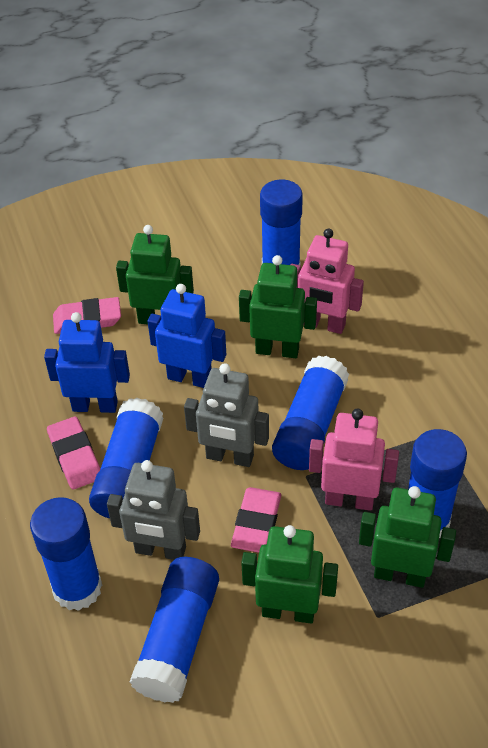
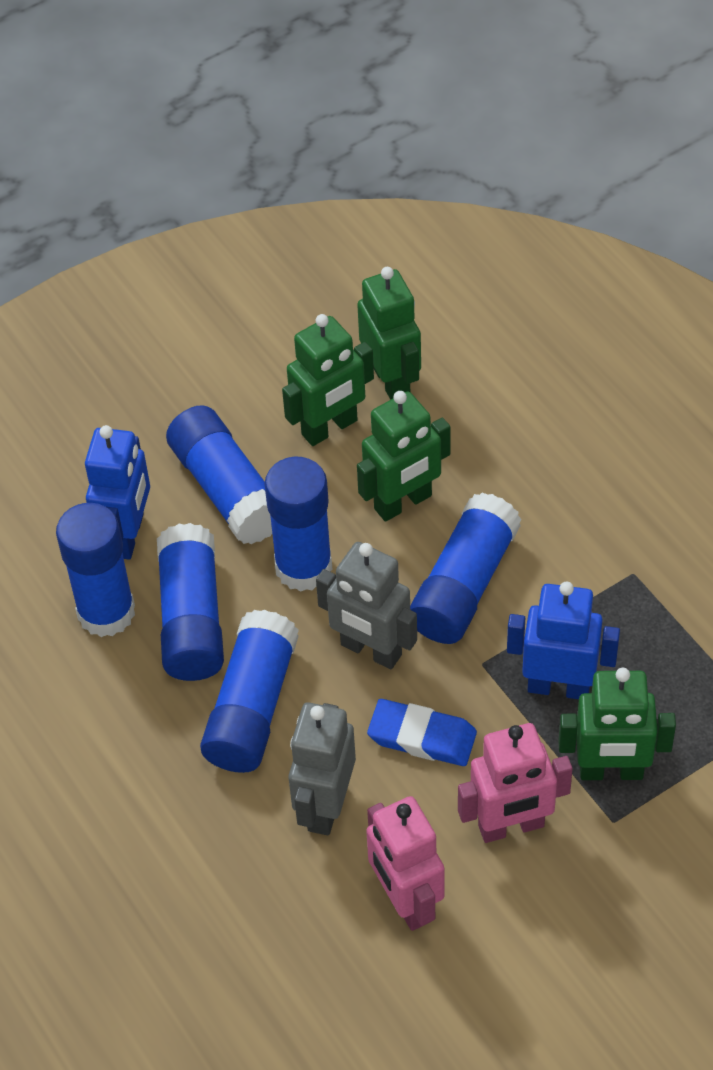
blue eraser: none = 0 -> [367,699,477,766] = 1
pink eraser: [47,417,100,489] [53,297,121,334] [231,487,281,553] = 3 -> none = 0

